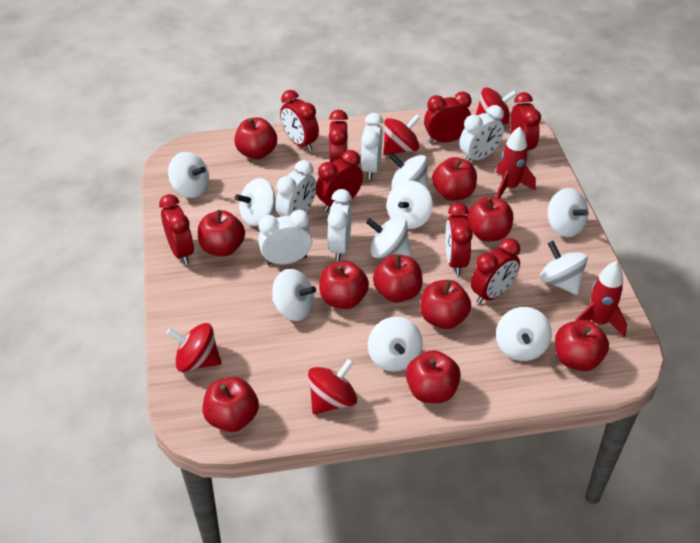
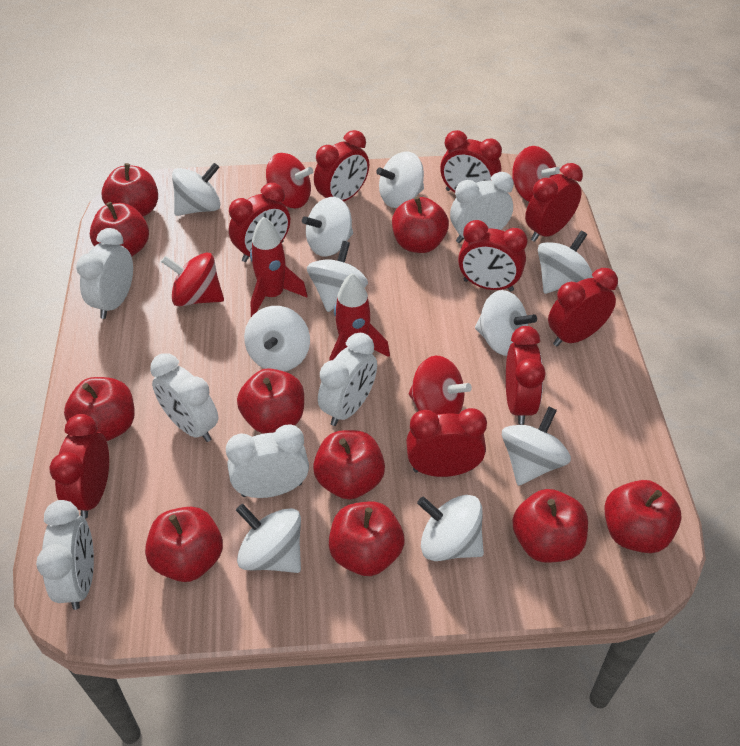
red clock: [159,194,194,264] [280,90,319,151] [316,150,363,212] [328,110,348,163] [424,92,472,143] [445,203,473,275] [471,238,520,304] [510,92,541,157] = 8 -> [49,414,109,518] [229,183,290,262] [314,130,369,202] [406,408,487,477] [440,130,502,193] [458,220,528,292] [506,326,546,425] [525,163,583,242] [548,268,618,346] = 9
white clock: [258,210,313,265] [275,160,316,217] [327,189,352,261] [361,113,383,180] [459,105,504,161] = 5 -> [36,500,94,610] [76,228,133,319] [150,353,218,442] [226,425,309,498] [318,333,377,426] [450,172,513,243] = 6

